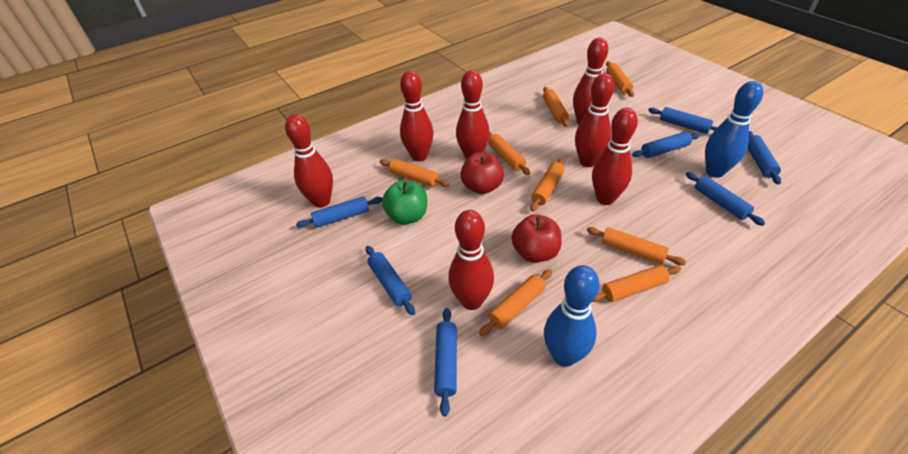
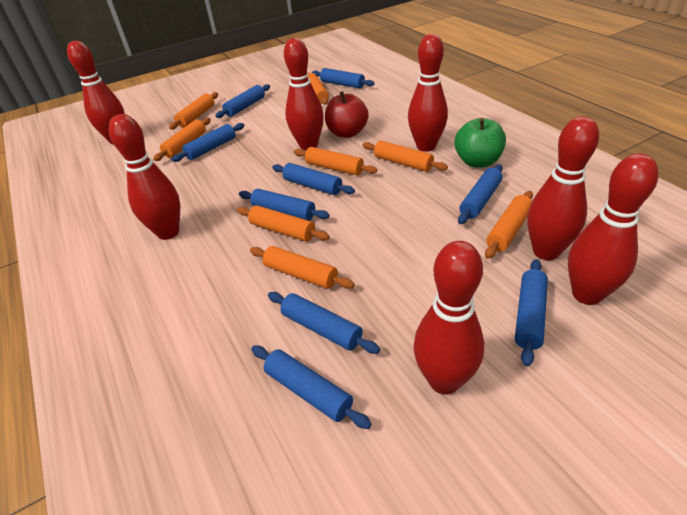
blue bowling pin: [544,265,599,367] [705,81,763,178] = 2 -> none = 0
blue rolling pin: [296,196,382,228] [366,246,415,315] [434,308,457,416] [632,132,700,158] [648,107,718,134] [686,172,765,226] [748,131,781,184] = 7 -> [172,123,244,162] [216,84,270,118] [239,189,330,221] [251,345,371,429] [268,292,380,354] [272,163,355,195] [312,68,375,89] [458,164,503,224] [515,259,548,366] = 9
red apple: [460,152,504,194] [511,214,562,263] = 2 -> [325,91,368,138] = 1

